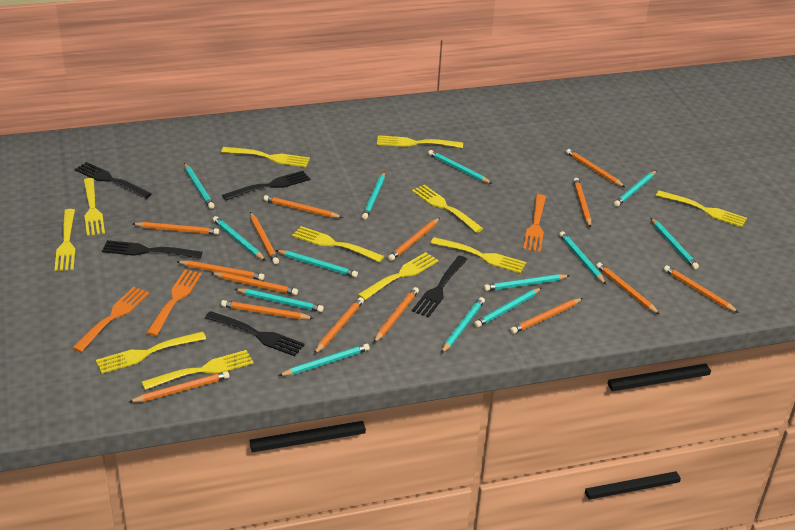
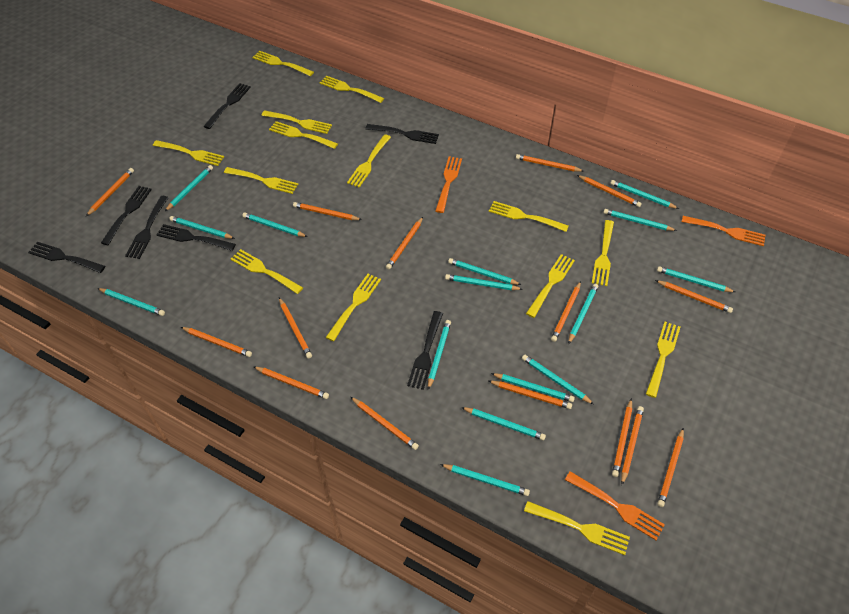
black fork: [75,162,152,199] [102,240,203,259] [205,311,305,356] [222,171,310,200] [412,256,468,317] = 5 -> [28,242,105,273] [101,186,152,245] [125,196,169,259] [156,224,236,251] [203,83,251,129] [365,124,439,144] [407,311,443,390] = 7
turquoise pencil: [184,163,215,209] [213,216,266,261] [235,289,324,312] [276,250,358,278] [278,344,370,376] [362,172,385,220] [428,150,492,184] [441,297,485,354] [474,288,542,328] [484,274,570,291] [559,231,606,284] [614,170,657,207] [651,218,699,269] = 13 -> [98,288,165,316] [165,165,213,211] [169,216,235,239] [242,213,308,237] [428,320,451,390] [440,464,530,496] [445,274,522,290] [448,258,521,285] [461,407,546,440] [491,373,575,402] [522,355,594,404] [568,284,598,344] [603,209,677,231] [610,180,679,209] [657,266,735,292] = 15
yellow fork: [54,209,75,271] [83,178,105,236] [96,332,206,374] [142,350,254,390] [221,147,310,167] [292,226,384,262] [358,252,439,300] [377,135,463,148] [412,185,483,233] [431,237,526,273] [656,191,747,227] = 11 -> [153,140,224,166] [224,167,298,194] [231,249,303,294] [252,51,314,76] [261,110,332,134] [269,121,338,149] [320,76,384,103] [326,274,381,341] [347,134,391,188] [489,201,569,232] [524,501,630,555] [526,254,575,318] [592,220,614,286] [646,322,680,398] = 14

